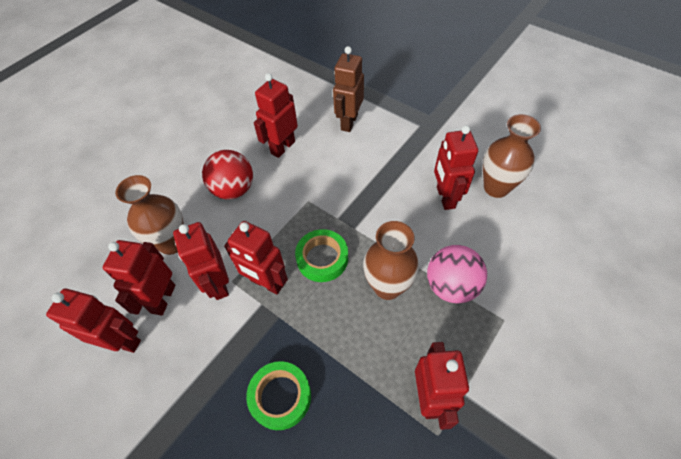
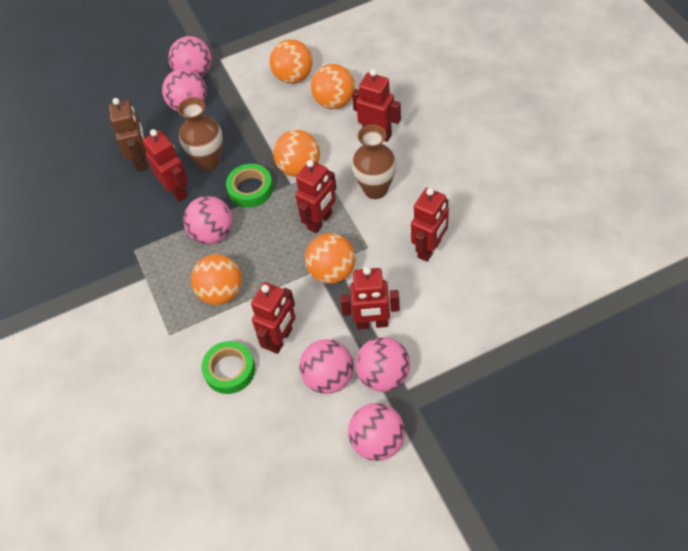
brown vase: [115,175,184,255] [363,221,419,300] [483,114,541,198] = 3 -> [178,97,223,171] [352,124,396,199] = 2
orange ball: none = 0 -> [191,254,242,305] [269,39,313,84] [273,130,320,177] [305,233,356,284] [311,64,355,109] = 5
pink ball: [427,245,487,304] = 1 -> [162,68,207,112] [168,36,212,77] [183,196,232,244] [299,339,354,394] [348,403,405,461] [355,337,410,392] = 6
red ball: [202,150,253,200] = 1 -> none = 0
red robot: [46,289,141,353] [103,240,175,316] [173,222,229,300] [224,221,288,294] [254,73,298,158] [415,342,469,430] [434,125,478,210] = 7 -> [143,129,188,202] [251,282,296,354] [295,160,336,233] [340,267,400,329] [352,69,401,142] [411,188,449,262] = 6

